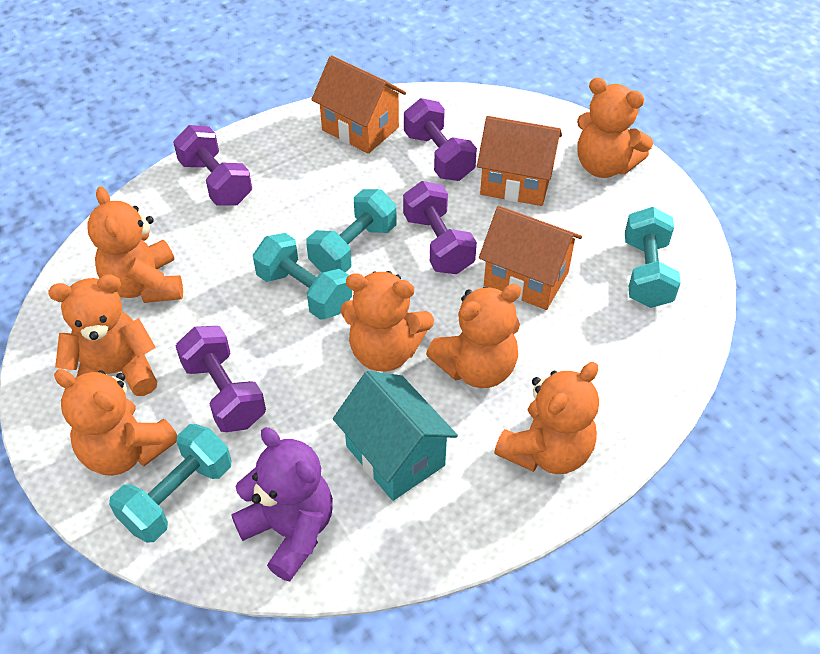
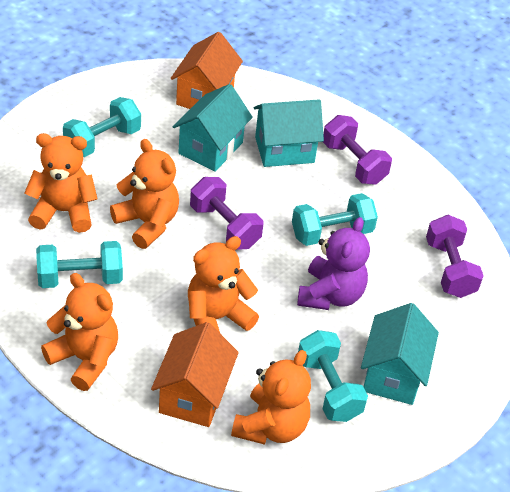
orange house: [311,56,406,154] [477,116,562,206] [479,206,582,310] = 3 -> [151,322,239,427] [171,32,243,109] = 2
orange teddy bear: [49,275,157,396] [54,369,177,476] [87,187,183,303] [340,271,434,372] [426,284,522,388] [494,362,599,474] [577,78,653,178] = 7 -> [24,133,98,233] [41,273,118,391] [110,139,179,249] [188,236,259,333] [231,350,311,445] = 5
purple dumbbell: [173,125,252,206] [176,326,266,432] [403,181,477,274] [404,98,477,181] = 4 -> [190,177,263,250] [323,115,392,185] [426,215,484,298] = 3
turquoise house: [333,371,458,501] = 1 -> [173,84,253,172] [254,99,324,167] [361,303,439,405] = 3

